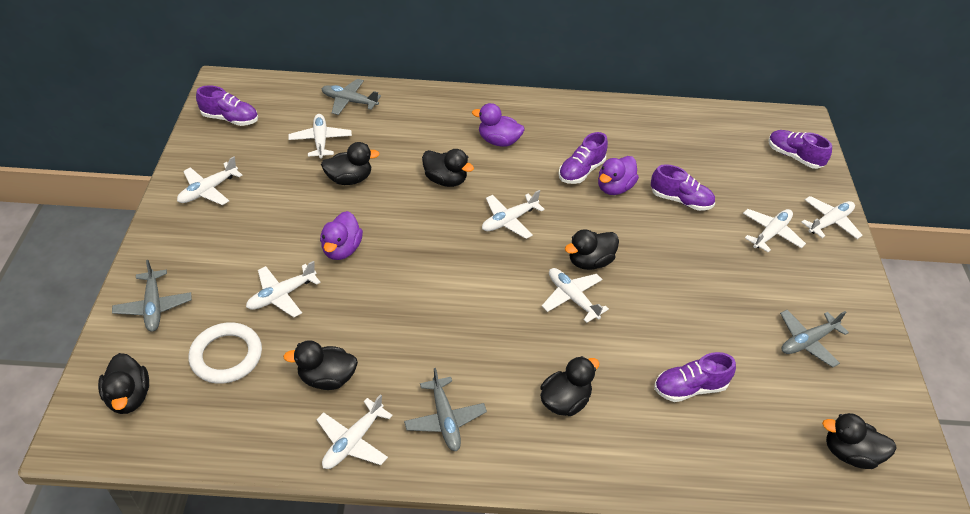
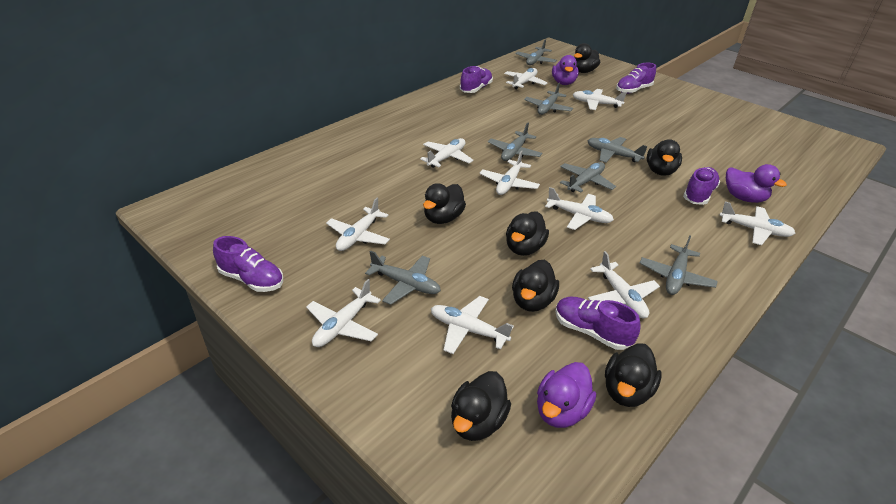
grey plane: [112,260,192,332] [322,79,381,115] [404,368,487,451] [780,310,849,367] = 4 -> [365,251,441,305] [488,123,542,161] [515,39,557,65] [524,83,573,115] [560,162,616,193] [587,137,648,163] [640,235,718,295] = 7
white plane: [177,156,242,205] [246,261,321,317] [288,114,352,159] [316,394,393,469] [482,190,545,239] [542,268,609,323] [743,209,806,252] [801,196,863,239] = 8 -> [306,279,381,347] [326,198,390,251] [420,138,474,168] [431,296,514,354] [479,150,540,195] [504,68,547,90] [545,187,614,230] [573,89,627,110] [588,251,660,318] [719,202,796,245] = 10
white ring: [189,322,262,384] = 1 -> none = 0

